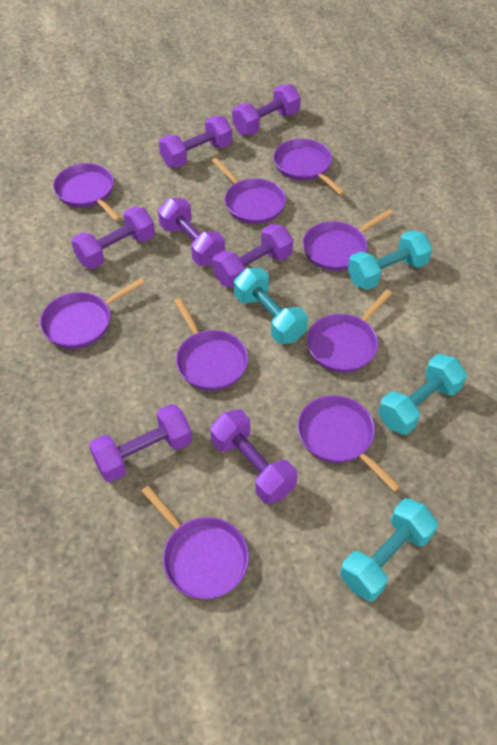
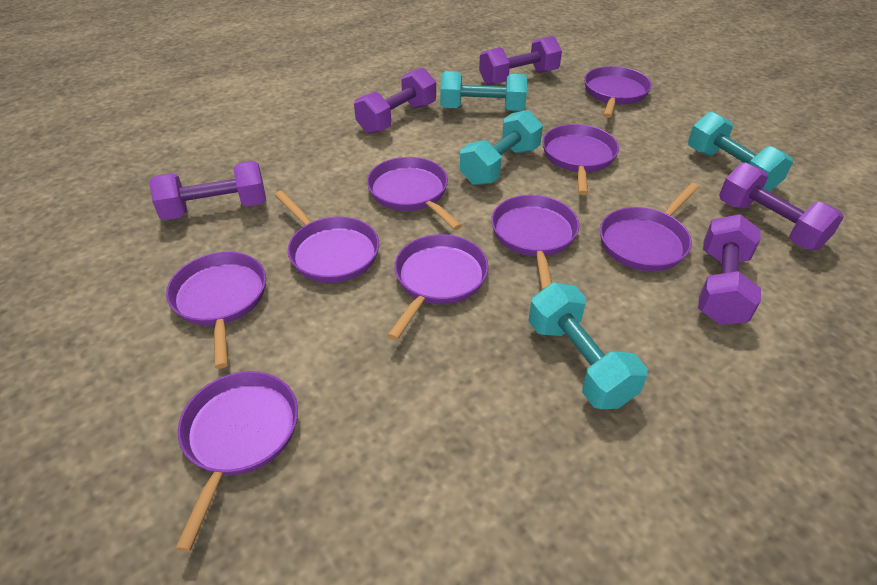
purple dumbbell: [71,206,155,269] [89,404,192,482] [158,198,225,266] [159,116,232,168] [210,409,297,504] [213,224,293,288] [232,84,301,135] = 7 -> [149,161,266,220] [354,68,436,134] [479,36,562,85] [698,214,761,325] [719,162,844,250] = 5

